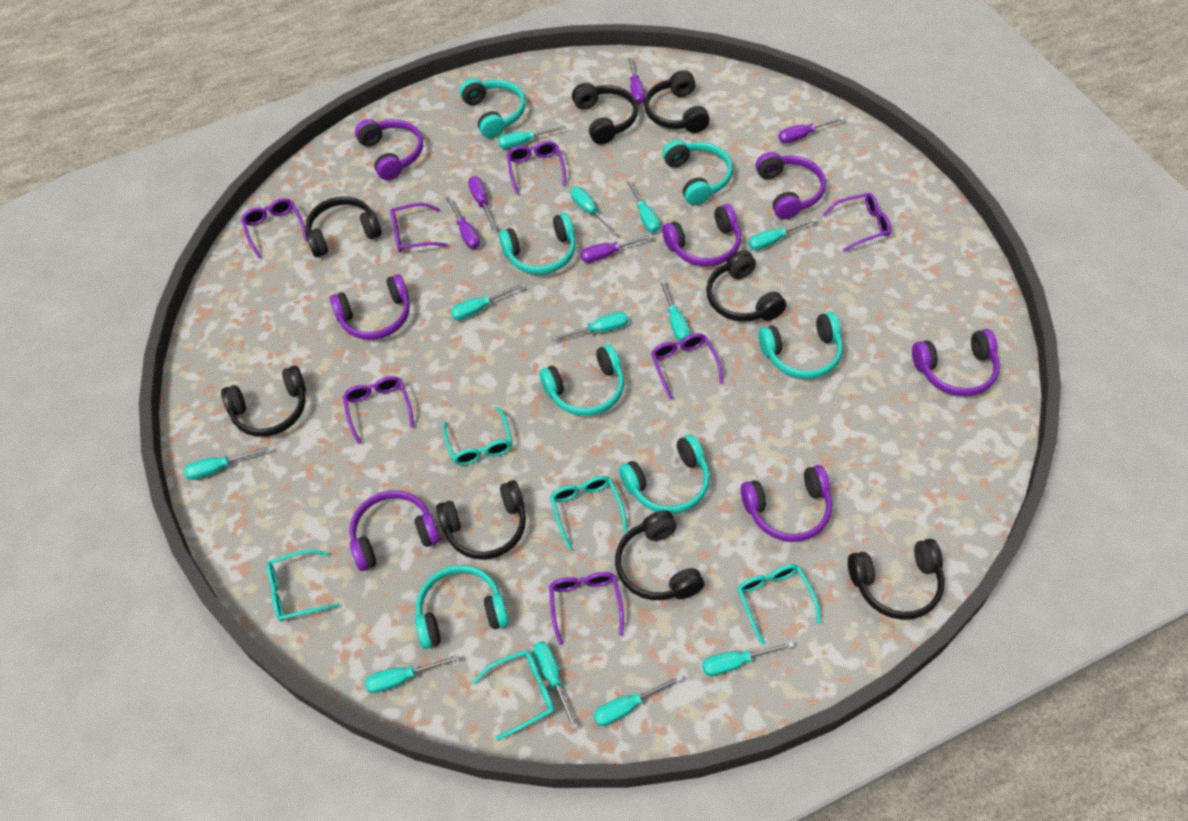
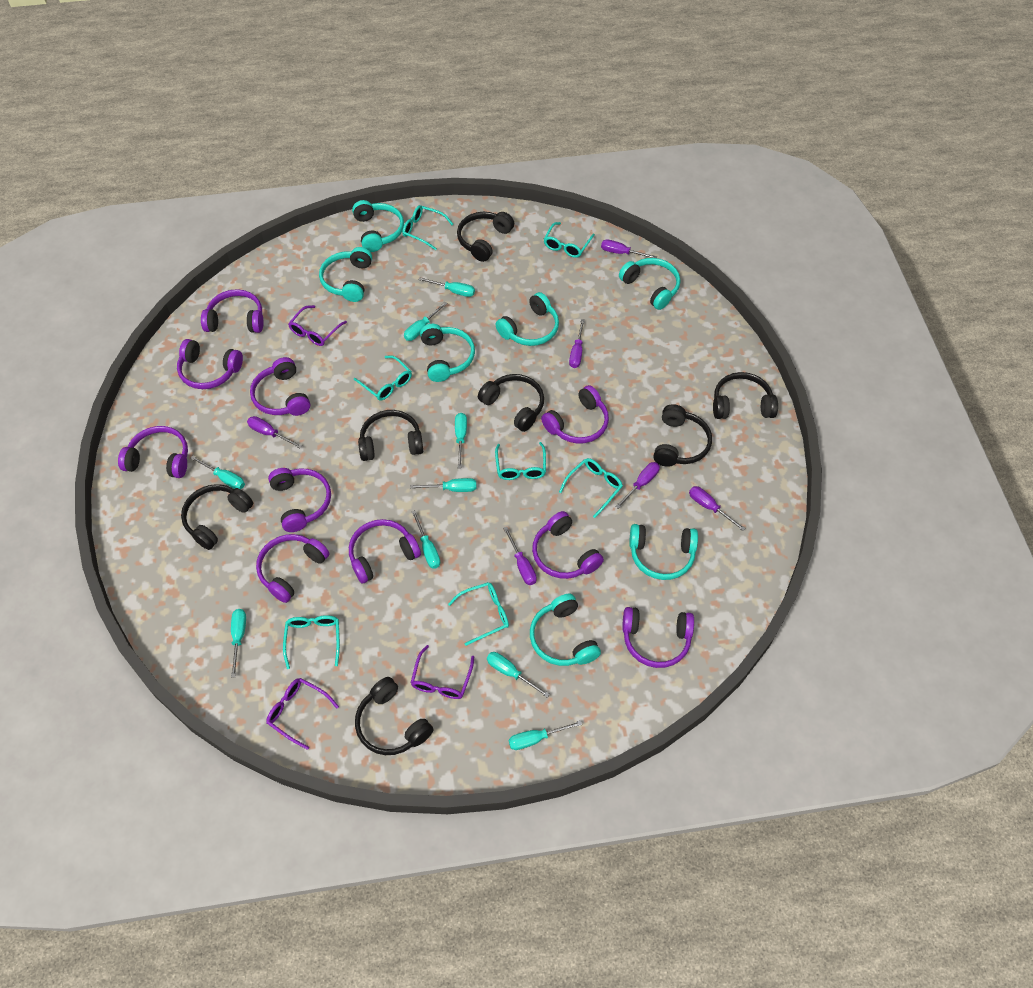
black headphones: [221,366,306,437] [305,196,382,257] [436,480,526,560] [572,83,638,145] [615,510,704,600] [644,70,710,133] [706,250,786,322] [848,539,945,620] = 8 -> [181,484,253,550] [355,677,433,755] [358,410,423,461] [457,212,514,262] [478,374,544,432] [653,404,712,467] [713,372,778,419] = 7
purple glasses: [241,198,308,258] [343,376,414,444] [390,203,448,253] [507,141,566,195] [549,572,624,645] [651,333,723,400] [822,193,891,252] = 7 -> [266,678,339,750] [288,305,347,346] [411,645,474,699] = 3
purple headphones: [330,274,410,340] [349,491,440,571] [355,119,423,180] [662,204,741,266] [741,465,832,542] [755,152,826,219] [912,329,1000,396] = 7 -> [118,426,188,478] [177,339,243,389] [201,289,263,333] [250,357,310,416] [256,534,329,603] [268,468,331,532] [349,519,421,583] [532,511,604,579] [541,385,609,443] [622,607,694,668] = 10
purple screwdriver: [445,197,480,249] [468,176,497,230] [580,234,653,263] [628,56,645,105] [778,116,844,143] = 5 -> [247,416,302,448] [503,527,537,585] [569,319,585,368] [601,239,657,258] [615,462,660,509] [689,486,745,531] = 6
turquoise glasses: [266,550,340,622] [442,407,512,465] [473,650,555,740] [550,476,627,550] [737,564,821,645] = 5 -> [283,615,340,669] [354,355,412,400] [402,205,453,250] [448,582,509,646] [495,442,546,480] [544,222,595,258] [559,458,623,518] = 7
turquoise screwdriver: [184,446,269,480] [365,655,459,693] [450,284,523,320] [498,125,566,149] [533,641,578,730] [551,312,628,341] [571,187,617,235] [593,675,682,726] [626,179,660,233] [659,279,690,341] [702,641,794,676] [748,218,817,250] = 12 -> [190,456,245,489] [231,609,246,678] [404,302,448,341] [410,478,476,492] [412,510,440,569] [418,277,475,297] [455,413,467,468] [487,652,550,698] [509,721,582,750] = 9

